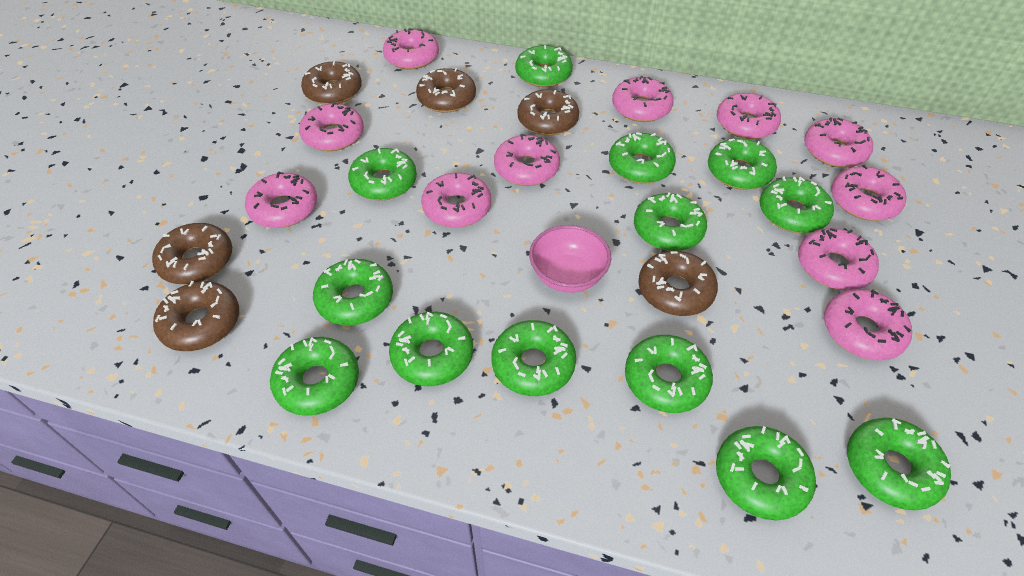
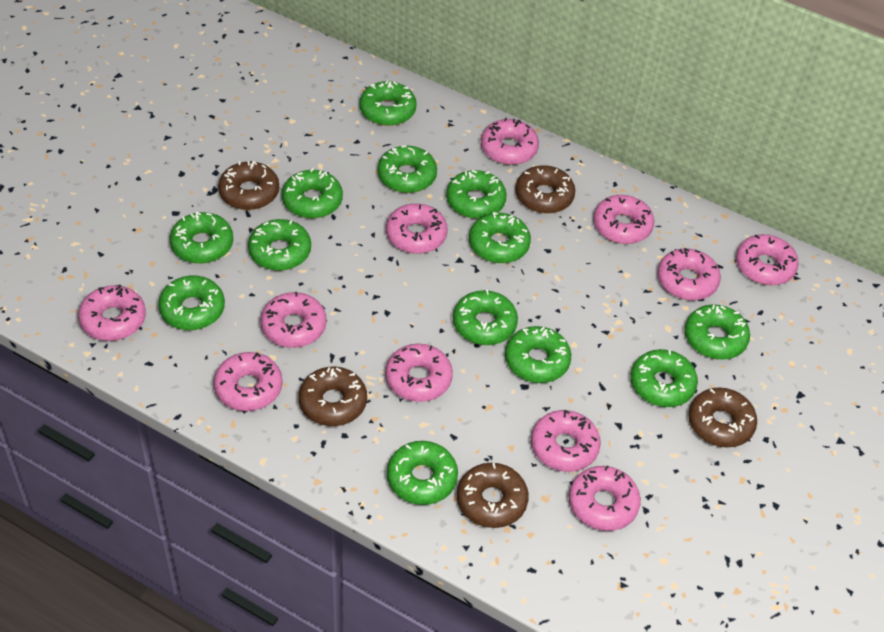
brown donut: [152,223,232,285] [153,281,239,351] [301,61,362,105] [416,68,476,112] [518,89,579,136] [638,251,718,316] = 6 -> [218,161,279,210] [299,367,367,426] [457,463,529,528] [515,165,575,213] [689,387,757,448] = 5
pink bowl: [529,225,611,293] = 1 -> none = 0

